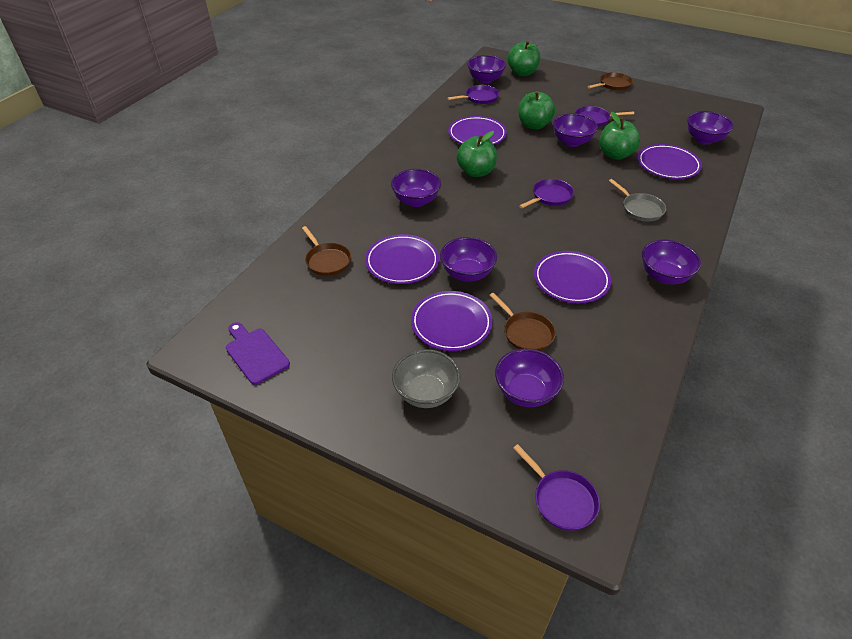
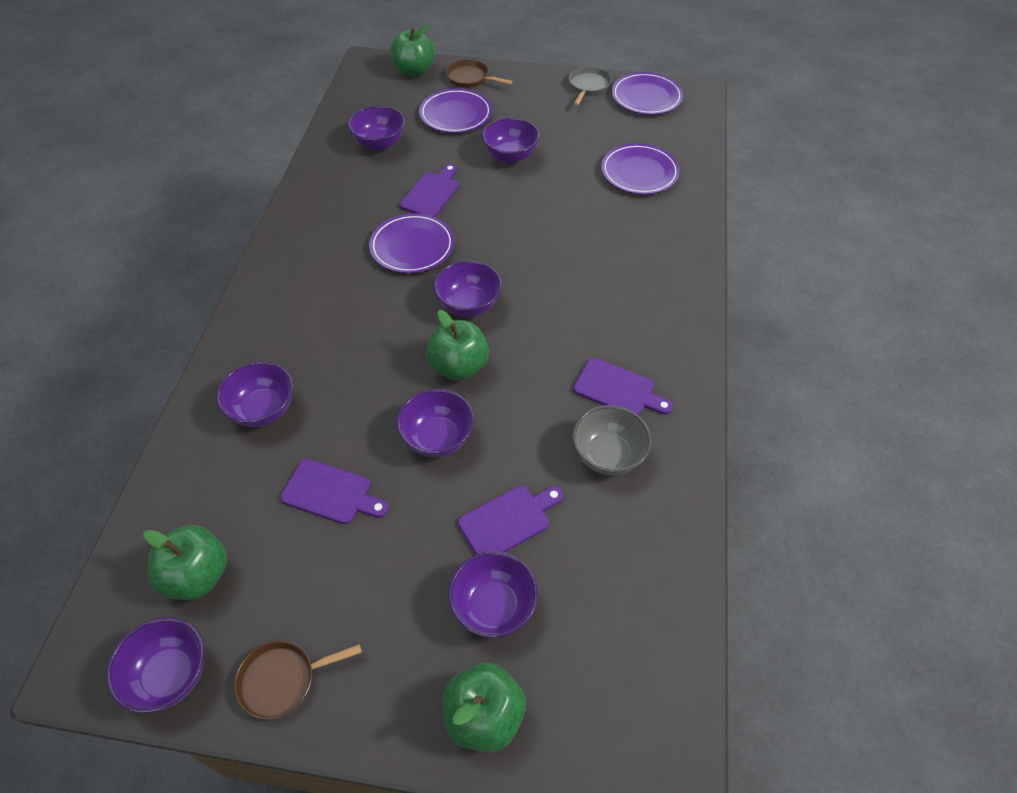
brown pan: [302,226,351,276] [489,293,556,351] [587,72,633,91] = 3 -> [234,641,362,719] [446,59,513,88] = 2
purple cutting board: [226,322,290,385] = 1 -> [280,459,389,524] [400,164,459,217] [458,486,563,554] [573,358,673,415] = 4
purple pan: [447,85,499,104] [513,444,600,531] [519,179,574,208] [575,106,634,127] = 4 -> none = 0
purple plate: [365,234,439,284] [411,291,493,351] [448,116,507,145] [534,251,611,303] [638,144,702,179] = 5 -> [369,213,454,273] [419,88,492,133] [601,143,680,194] [612,72,683,115] = 4

